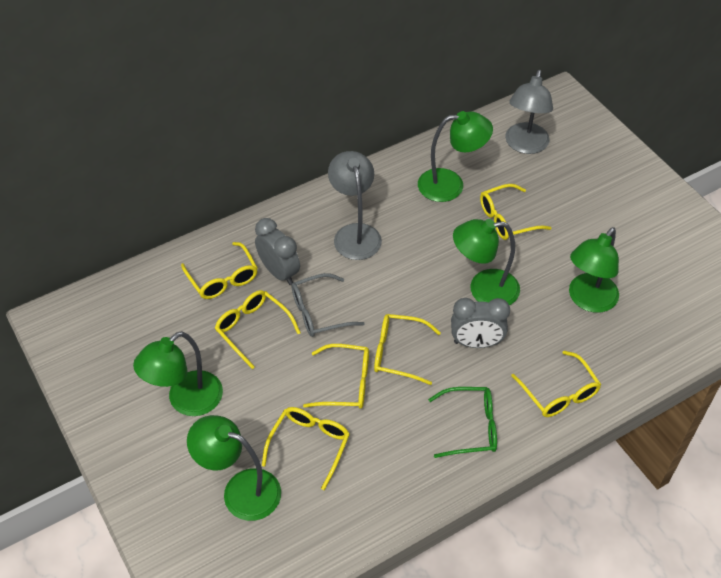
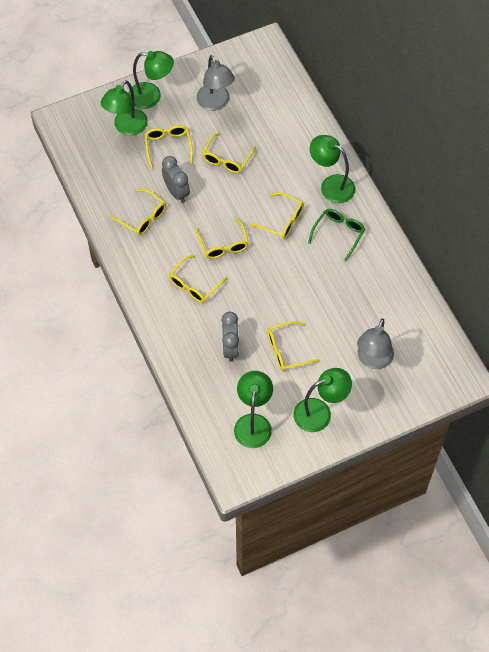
grey glasses: [291,273,365,337] = 1 -> none = 0

